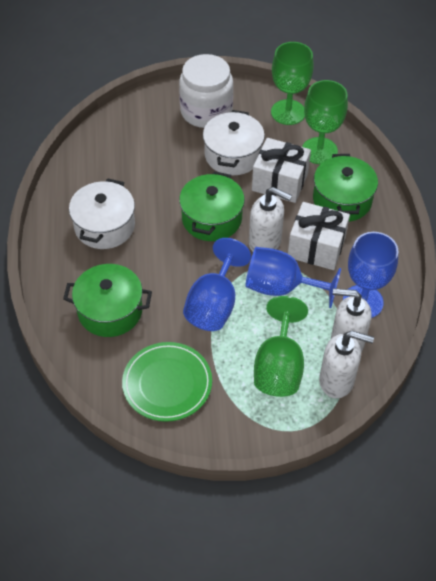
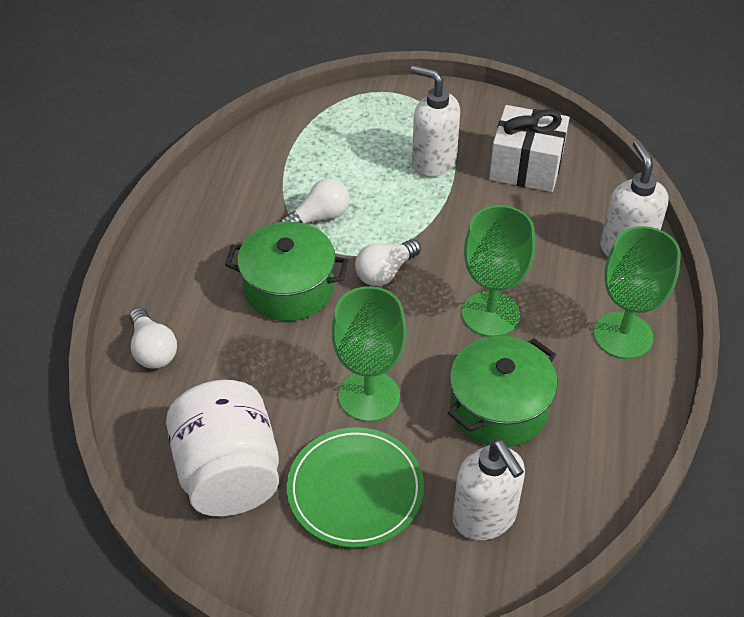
blue goblet: [183,238,251,331] [245,247,341,308] [343,232,398,318] = 3 -> none = 0
green pot: [63,264,152,337] [179,171,245,241] [313,154,378,222] = 3 -> [225,221,348,321] [448,336,557,447] = 2
white gift: [252,138,311,203] [288,202,350,270] = 2 -> [489,105,569,192] = 1
white light bulb: none = 0 -> [129,307,177,369] [280,178,350,224] [355,239,421,286] = 3
white pot: [69,178,135,249] [203,110,265,175] = 2 -> none = 0

